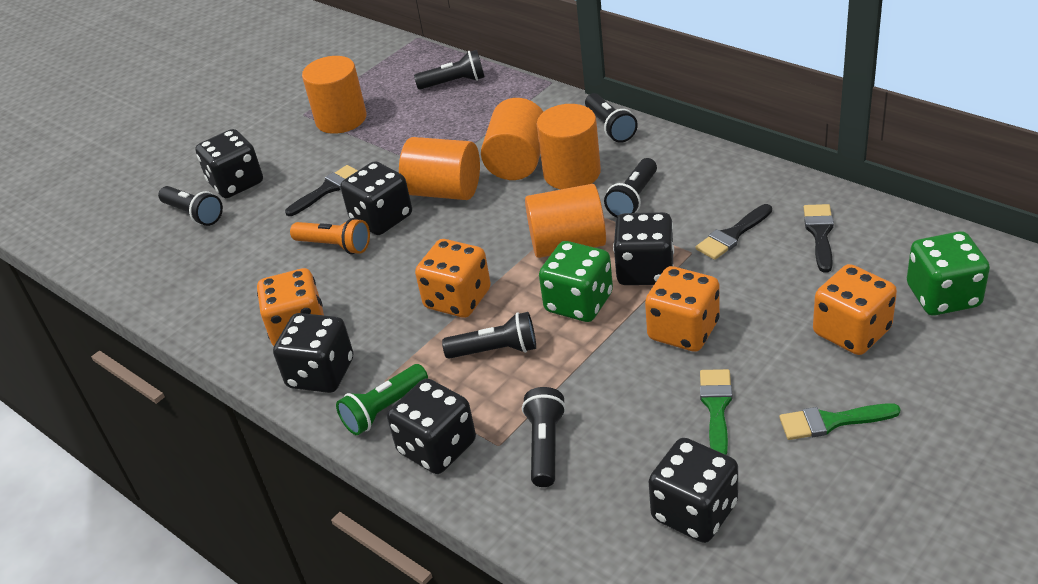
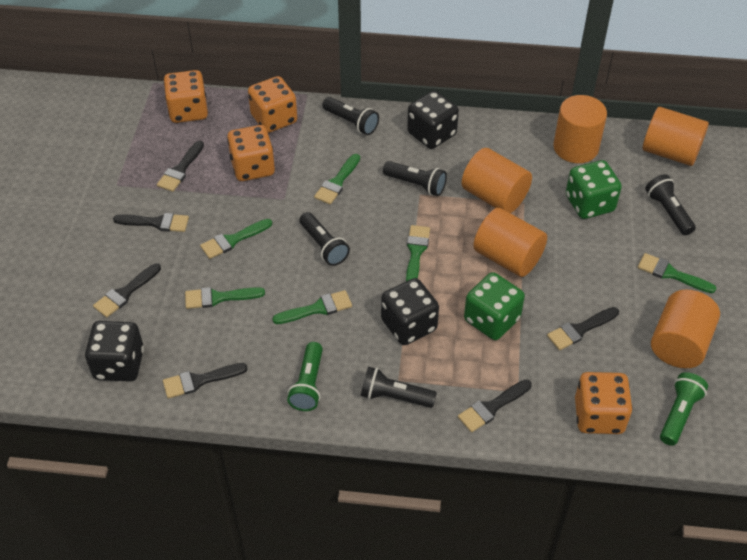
black brush: [285,165,358,216] [696,204,772,260] [804,204,834,272] = 3 -> [93,263,161,318] [113,213,189,232] [157,141,204,192] [163,363,248,399] [458,380,532,432] [547,307,619,350] = 6
black dice: [195,129,263,198] [273,313,353,393] [340,161,412,235] [387,378,476,474] [613,212,674,285] [648,438,738,543] = 6 -> [85,321,144,382] [381,278,439,345] [407,91,459,149] = 3
black flashlight: [158,186,223,226] [414,50,485,90] [442,312,536,359] [522,387,566,487] [585,93,638,143] [604,158,657,218] = 6 -> [299,212,350,266] [322,97,379,135] [361,367,437,408] [383,161,447,196] [645,174,696,235] = 5
green brush: [700,369,732,455] [779,403,901,440] = 2 -> [185,287,265,309] [200,219,272,259] [272,290,352,324] [314,154,360,204] [406,225,430,281] [638,253,716,293] = 6
green flashlight: [336,364,428,435] = 1 -> [287,342,323,411] [660,372,708,446] = 2
orange flashlight: [290,218,370,254] = 1 -> none = 0

